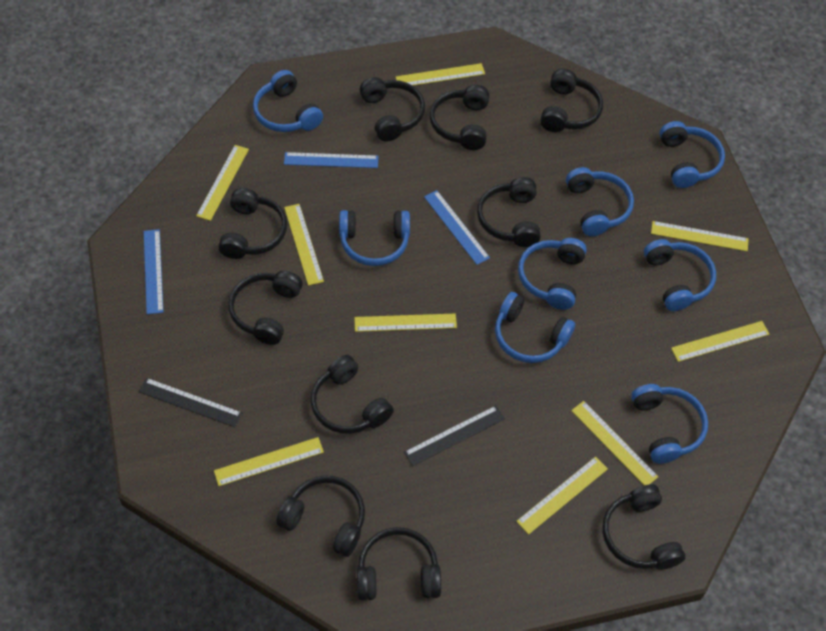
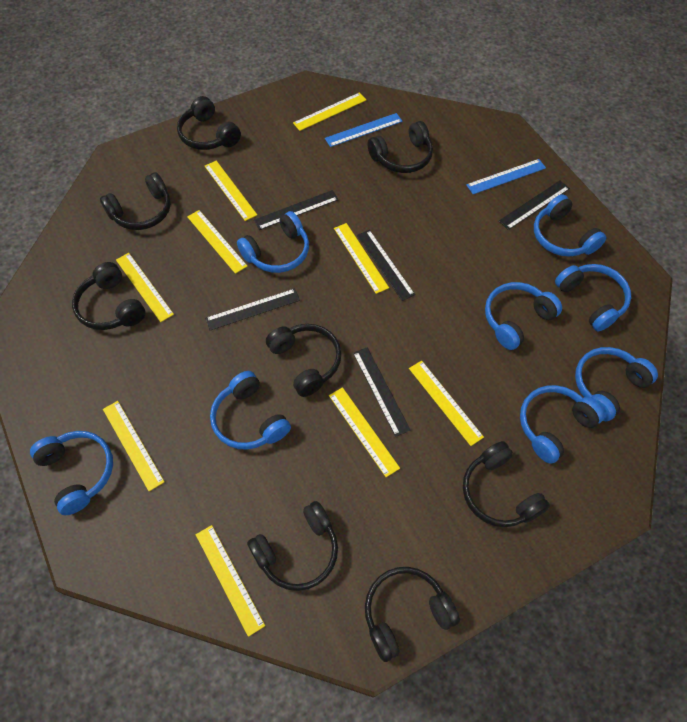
black headphones: [218,188,287,259] [228,271,303,345] [276,475,365,557] [311,355,394,434] [357,527,441,601] [360,77,425,141] [430,85,489,150] [477,177,541,247] [540,69,603,132] [602,484,686,569] = 10 -> [72,262,146,330] [100,172,171,230] [177,96,241,150] [247,501,338,591] [266,324,341,397] [365,567,460,662] [368,121,433,173] [463,441,550,527] = 8
black ruler: [139,378,242,427] [404,405,505,466] = 2 -> [205,288,300,330] [254,190,339,230] [353,347,411,437] [357,230,415,301] [499,180,570,230] = 5
blue ruler: [144,229,164,314] [284,152,378,168] [424,190,490,265] = 3 -> [325,113,403,147] [466,159,546,194] = 2

